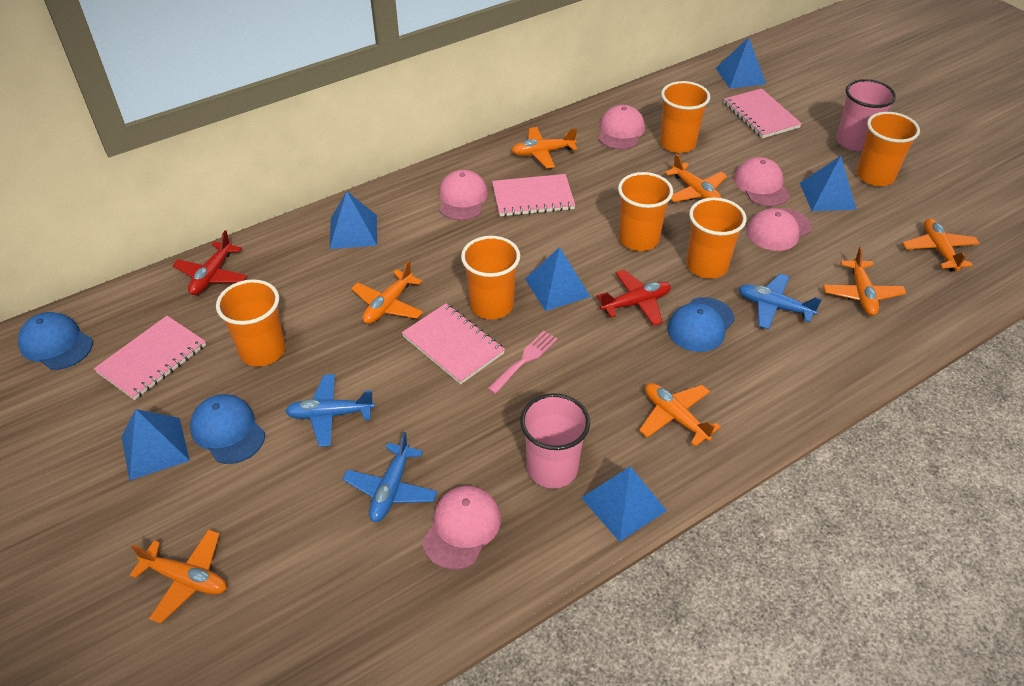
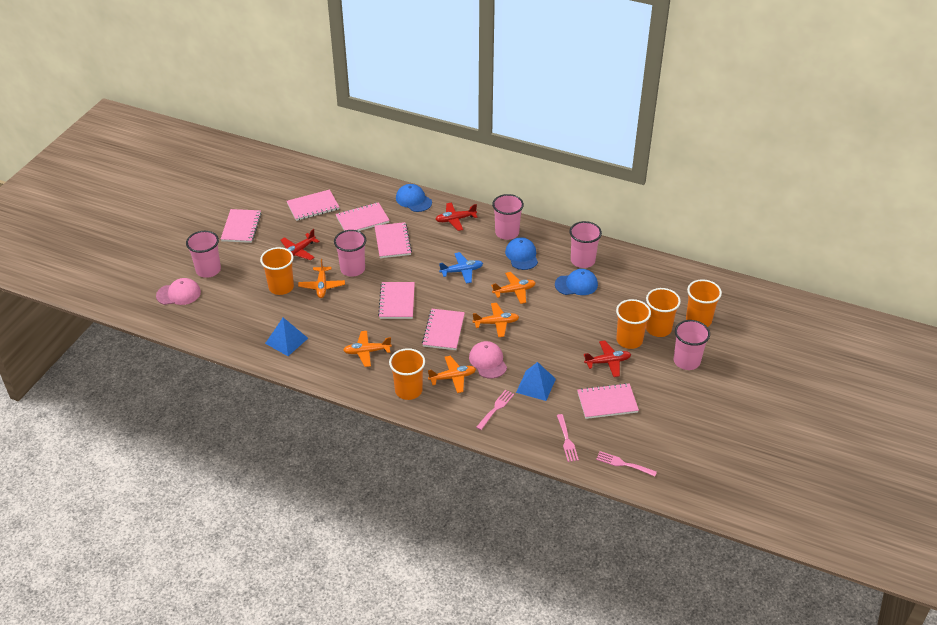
blue plane: [285,374,375,447] [342,432,438,522] [738,273,822,329] = 3 -> [439,252,483,284] = 1
blue pyramid: [122,409,190,481] [330,191,377,249] [525,247,591,311] [581,466,667,542] [716,37,766,89] [800,156,857,211] = 6 -> [265,317,308,356] [516,362,556,401] = 2
orange cup: [216,279,286,367] [461,236,520,319] [618,172,673,251] [660,81,710,153] [686,197,747,279] [856,112,920,186] = 6 -> [260,247,294,295] [389,348,425,400] [616,299,651,349] [646,288,681,337] [686,279,722,327] = 5
orange plane: [130,529,227,624] [351,261,423,324] [511,127,577,168] [639,383,721,447] [665,154,727,202] [823,247,906,316] [902,218,980,272] = 7 -> [298,259,345,298] [343,331,392,367] [428,356,476,393] [472,303,519,337] [491,272,536,304] = 5
pink cap: [422,486,501,570] [439,170,488,221] [598,105,645,150] [734,157,790,207] [747,208,812,251] = 5 -> [156,278,201,305] [469,341,507,379] = 2
pink cup: [520,393,590,488] [836,79,896,151] = 2 -> [186,231,221,278] [334,230,366,277] [492,194,524,240] [570,221,602,268] [674,320,710,370] = 5
pink fork: [487,331,558,394] = 1 -> [476,390,514,430] [557,414,579,462] [596,451,657,477] = 3
pink notebook: [94,316,206,400] [402,303,505,384] [492,174,575,217] [724,88,802,138] = 4 -> [221,209,262,243] [287,190,339,221] [336,202,390,231] [375,222,412,258] [378,282,415,319] [422,309,465,350] [577,383,639,419] = 7
red plane: [172,230,247,295] [596,270,671,326] = 2 -> [280,229,320,260] [435,202,477,231] [584,340,631,377] = 3

